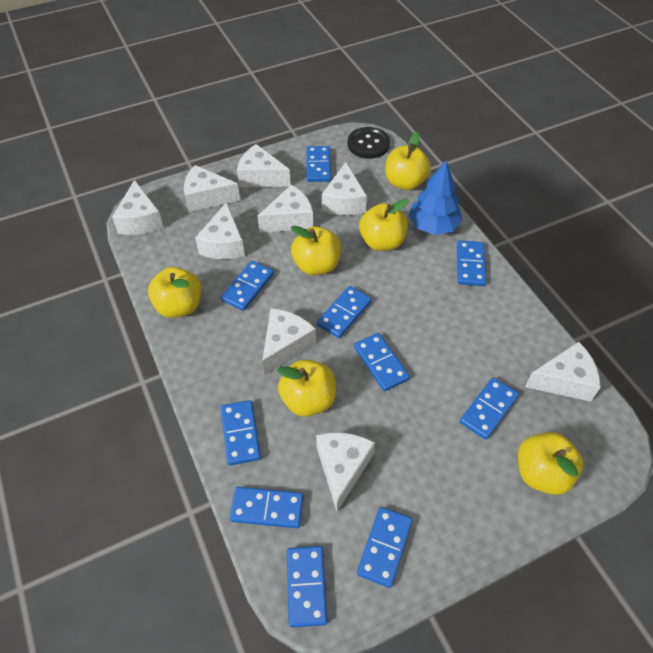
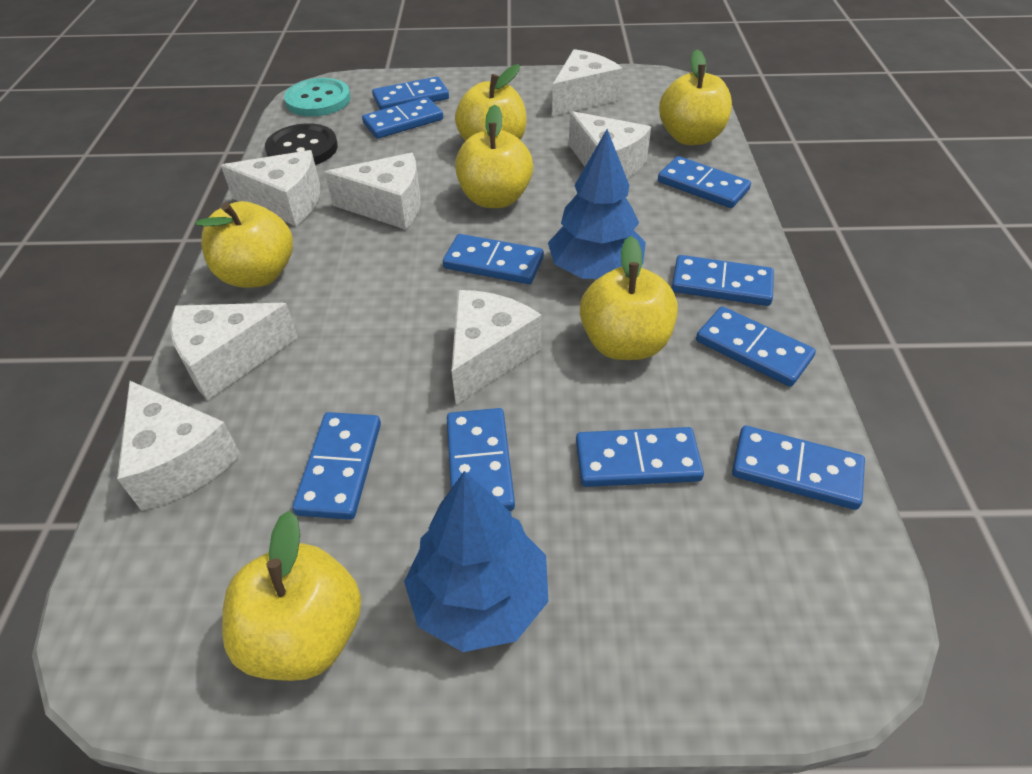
blue tree: [409,160,463,235] = 1 -> [404,471,549,652] [548,129,646,279] = 2
turquoise button: none = 0 -> [284,78,351,117] = 1
white cheese: [112,180,164,235] [184,165,240,212] [195,202,245,259] [237,144,291,188] [257,184,313,233] [262,308,316,375] [316,432,375,512] [322,162,367,215] [525,342,601,402] = 9 -> [117,381,241,511] [171,303,298,400] [221,150,320,226] [325,153,421,230] [452,290,542,405] [552,49,623,116] [569,111,651,178] = 7

